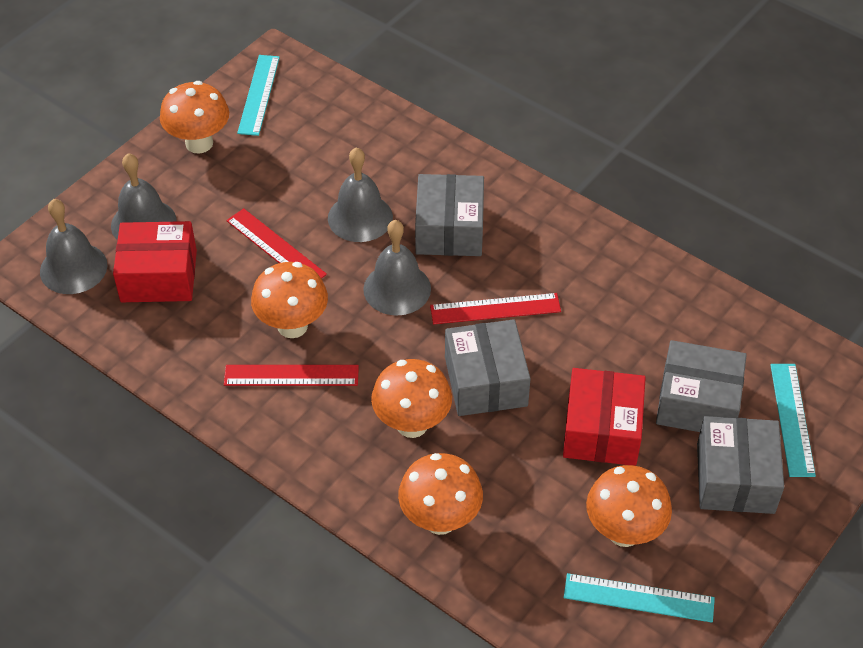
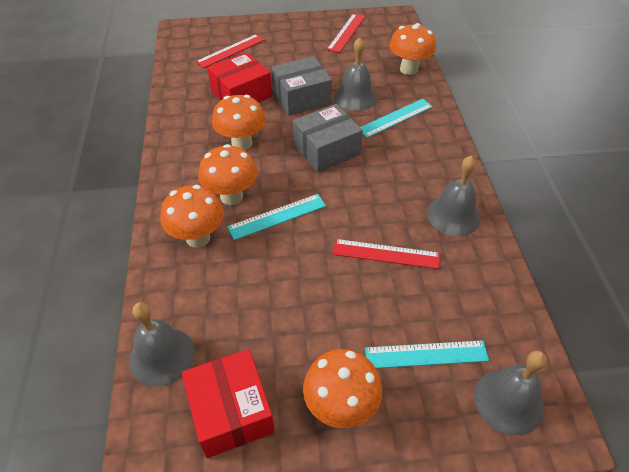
grey box: [415,174,484,256] [445,319,531,416] [656,340,747,432] [697,416,784,514] = 4 -> [271,56,332,115] [293,104,363,172] = 2

